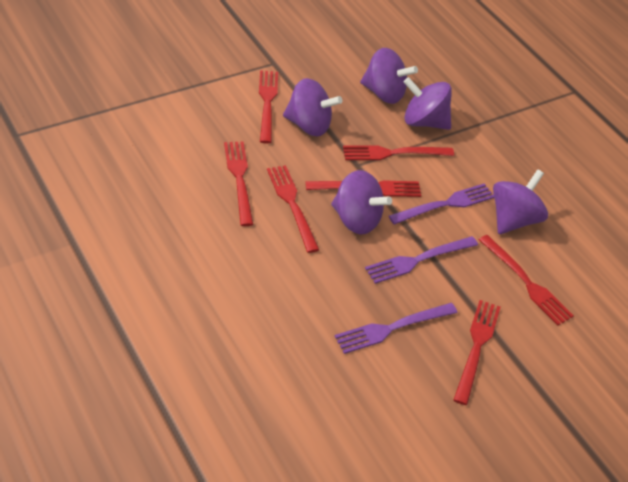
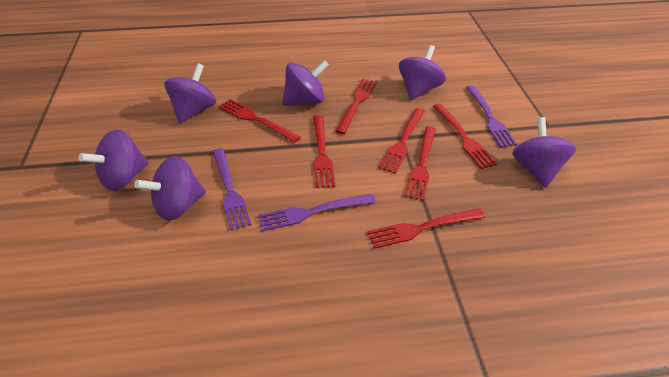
purple spinning top: [283,78,342,137] [331,170,392,235] [360,48,418,104] [404,77,452,130] [493,169,548,234] = 5 -> [79,130,149,191] [134,156,206,221] [164,63,216,123] [282,60,329,105] [399,45,446,100] [512,117,576,188] = 6

